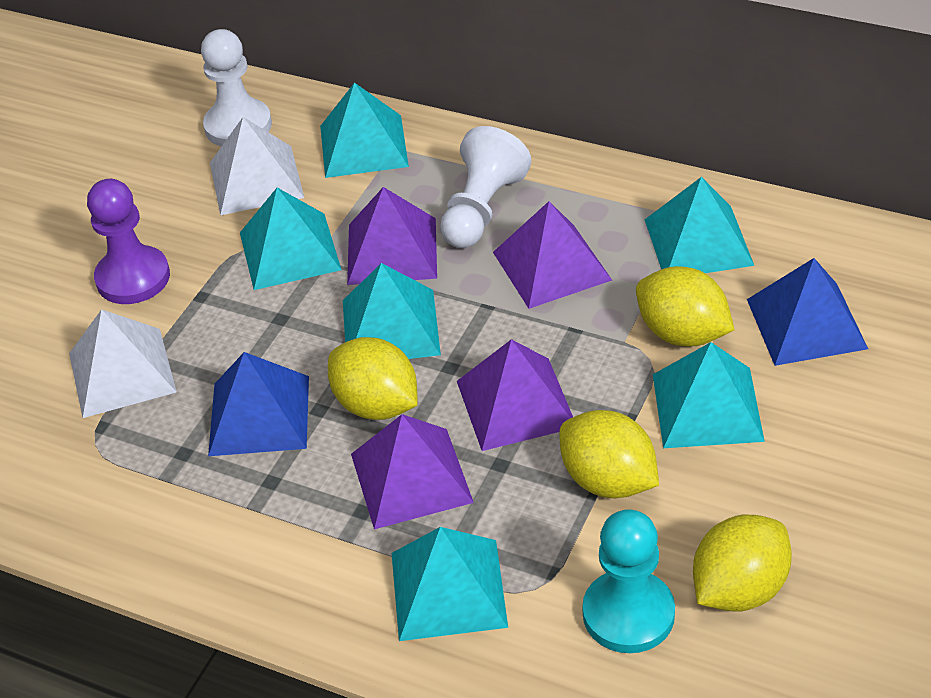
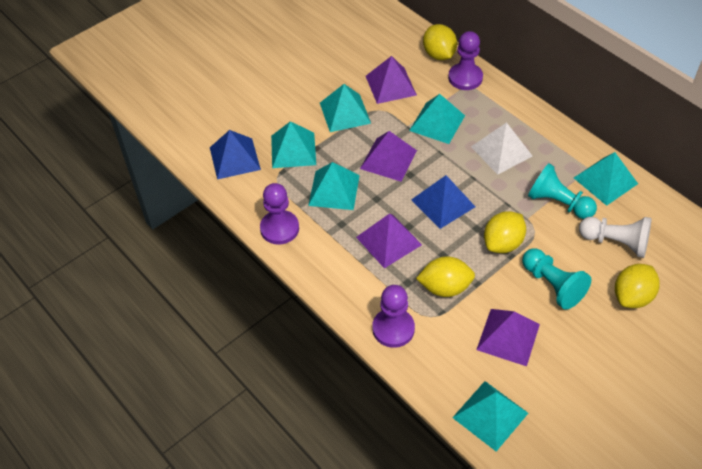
purple pawn: [87,179,170,304] = 1 -> [260,183,299,245] [372,285,415,348] [448,31,483,90] = 3
turquoise pawn: [582,509,675,653] = 1 -> [522,248,591,310] [528,163,597,219] = 2
white pawn: [201,29,272,146] [440,126,531,248] = 2 -> [579,217,652,258] = 1
white pyramid: [69,309,177,418] [210,117,304,215] = 2 -> [471,122,532,175] = 1

